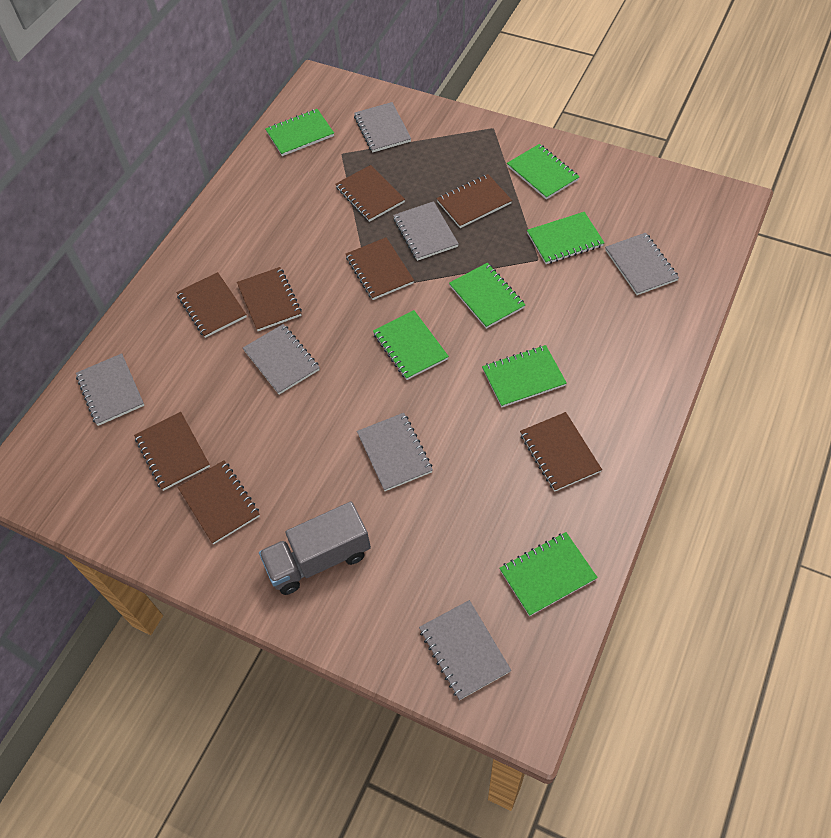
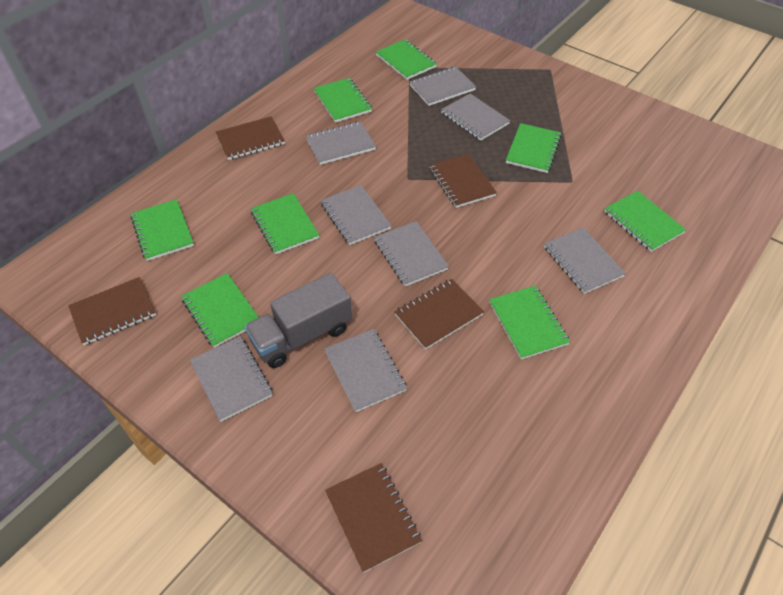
brown notebook: [134,412,210,491] [176,272,247,338] [178,460,260,544] [237,267,302,331] [335,165,405,222] [346,237,414,300] [436,174,512,228] [520,412,602,492] = 8 -> [68,277,156,345] [216,116,285,160] [325,463,422,573] [394,279,484,350] [430,153,497,208] = 5
green notebook: [265,109,334,156] [373,310,449,380] [449,263,525,329] [482,345,567,407] [499,532,598,616] [507,144,579,200] [527,212,605,264] = 7 -> [131,199,194,261] [181,273,259,348] [251,193,319,254] [314,78,372,123] [376,39,437,80] [489,286,570,359] [506,123,562,173] [604,191,686,252] = 8
grey notebook: [76,353,144,426] [243,324,320,395] [354,102,411,153] [357,413,433,491] [393,201,459,261] [419,600,511,700] [605,233,679,295] = 7 -> [190,336,273,422] [306,121,376,165] [321,185,392,245] [324,329,407,412] [374,221,449,287] [409,66,476,106] [441,93,510,141] [544,227,626,294] = 8

